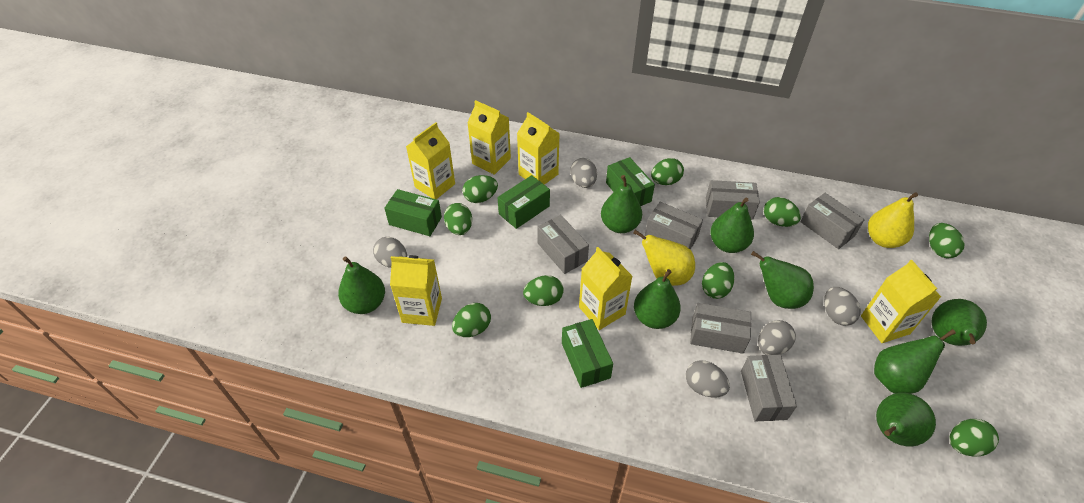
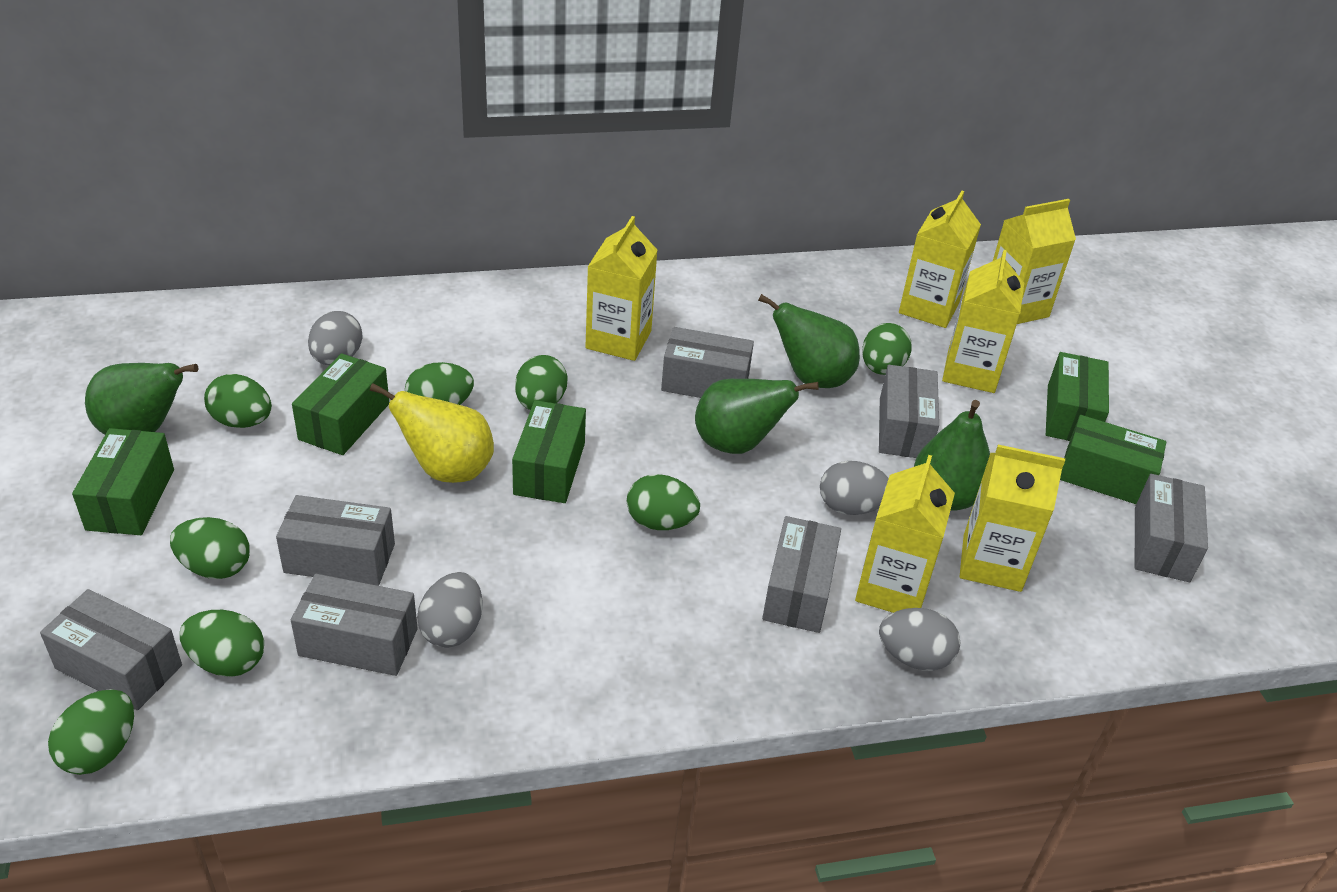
green box: [384,189,442,236] [497,175,550,229] [562,319,613,388] [606,157,655,206] = 4 -> [72,428,174,535] [292,353,389,455] [512,400,586,503] [1046,352,1109,441] [1060,415,1166,504] = 5
green egg: [444,203,472,235] [452,303,491,337] [463,175,498,203] [523,275,564,306] [651,158,684,185] [702,262,734,299] [764,197,801,227] [929,223,965,258] [949,419,999,457] = 9 -> [48,689,134,775] [170,517,250,579] [180,610,264,677] [204,374,272,428] [405,362,474,405] [515,355,568,410] [627,474,700,530] [862,323,912,375] = 8
green pear: [338,256,385,314] [601,175,642,233] [634,269,681,329] [710,198,754,253] [751,251,814,309] [874,329,956,394] [876,393,936,447] [931,299,987,346] = 8 -> [85,363,198,434] [695,379,819,454] [758,294,860,388] [914,400,990,511] = 4
grey box: [537,215,589,274] [645,202,703,250] [690,303,751,354] [706,180,760,219] [741,355,797,422] [800,193,865,249] = 6 -> [40,589,182,710] [276,495,395,586] [291,574,418,676] [661,327,754,398] [762,516,841,633] [879,365,939,458] [1135,474,1208,582] = 7
grey egg: [373,237,407,268] [570,158,597,188] [686,360,730,397] [758,320,796,355] [824,287,861,326] = 5 -> [308,311,363,365] [417,572,482,648] [820,461,889,515] [879,608,960,671] = 4
yellow pear: [633,230,695,286] [868,192,918,248] = 2 -> [370,383,494,483] = 1

